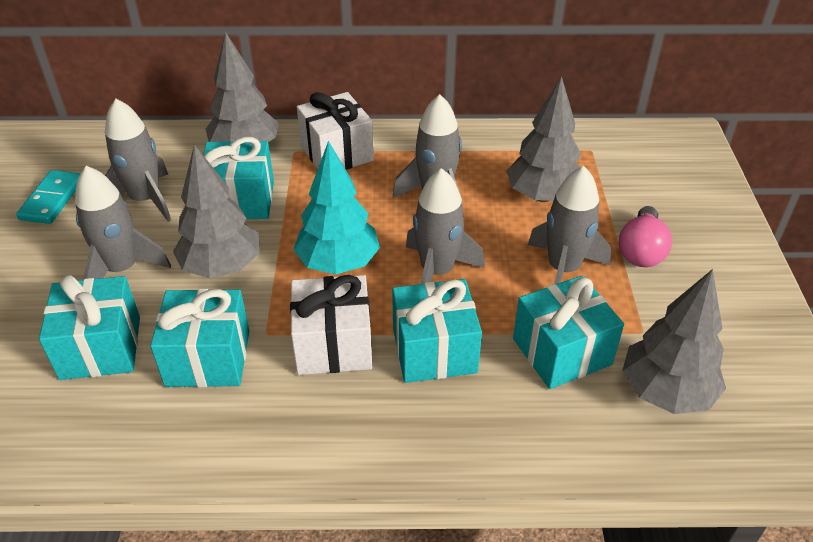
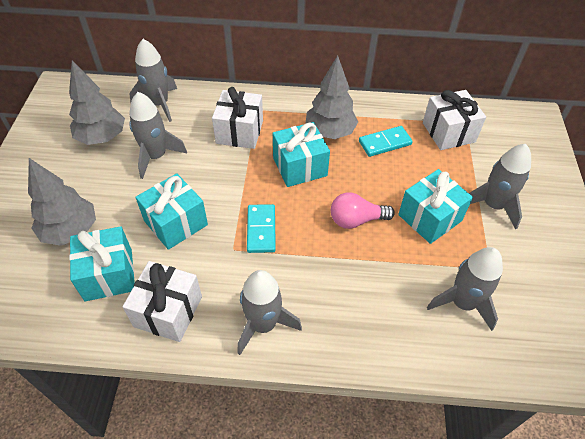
grey tree: [173,144,260,278] [206,32,279,142] [506,76,581,202] [622,269,726,414] = 4 -> [28,158,96,246] [69,60,125,145] [305,55,358,139] = 3
turquoise domino: [16,170,81,224] = 1 -> [247,204,276,253] [359,126,413,157] = 2
turquoise gift: [39,275,140,380] [150,289,249,387] [203,137,274,219] [392,279,482,383] [513,275,624,389] = 5 -> [69,226,135,301] [135,173,208,250] [273,122,330,187] [398,169,473,244] = 4
turquoise tree: [293,141,380,274] = 1 -> none = 0
white gift: [290,275,372,375] [297,92,374,170] = 2 -> [123,261,202,342] [212,87,263,149] [423,90,486,150] = 3

